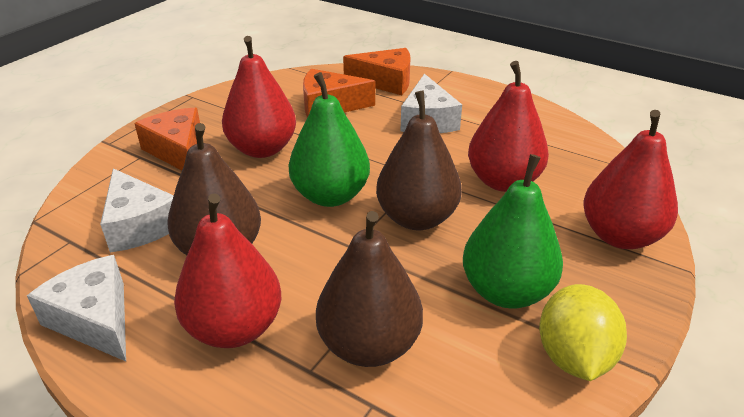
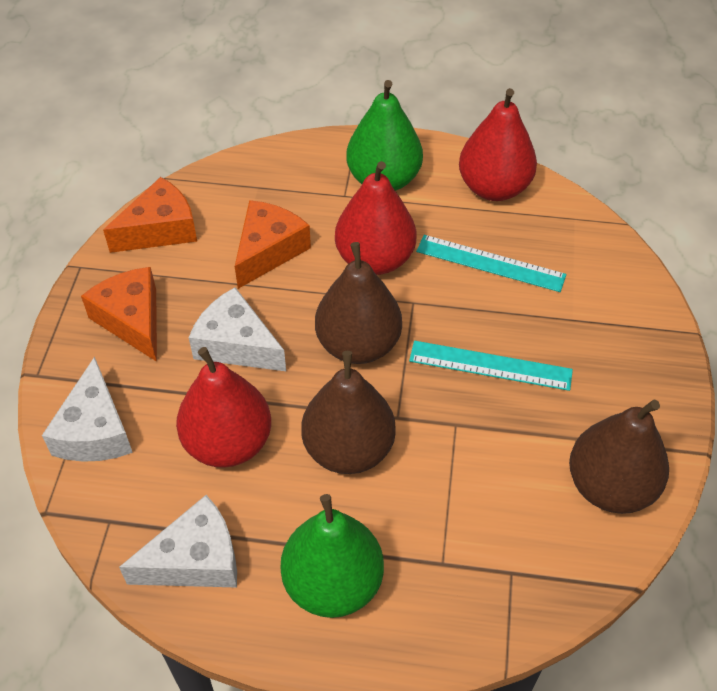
red pear: [174,193,281,348] [222,36,296,158] [468,61,549,192] [583,110,678,249] = 4 -> [176,347,271,468] [335,161,416,275] [459,88,537,201] = 3
turquoise ruler: none = 0 -> [409,341,573,391] [416,235,566,292] = 2
yellow lemon: [539,284,627,381] = 1 -> none = 0

